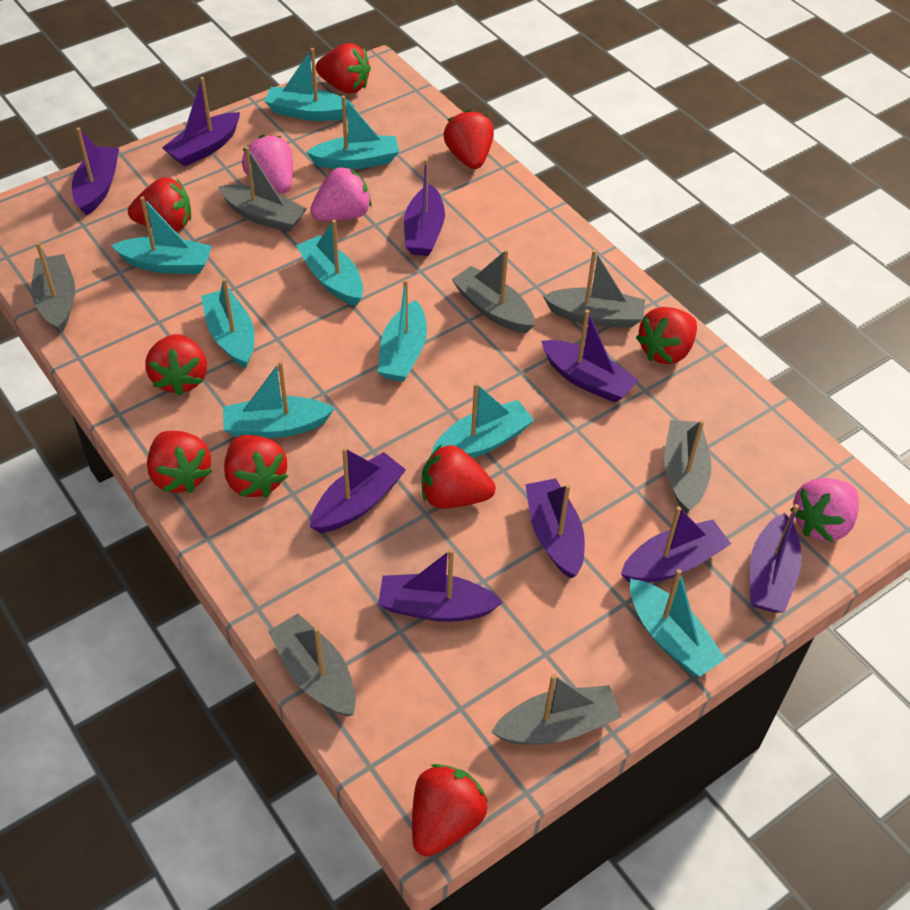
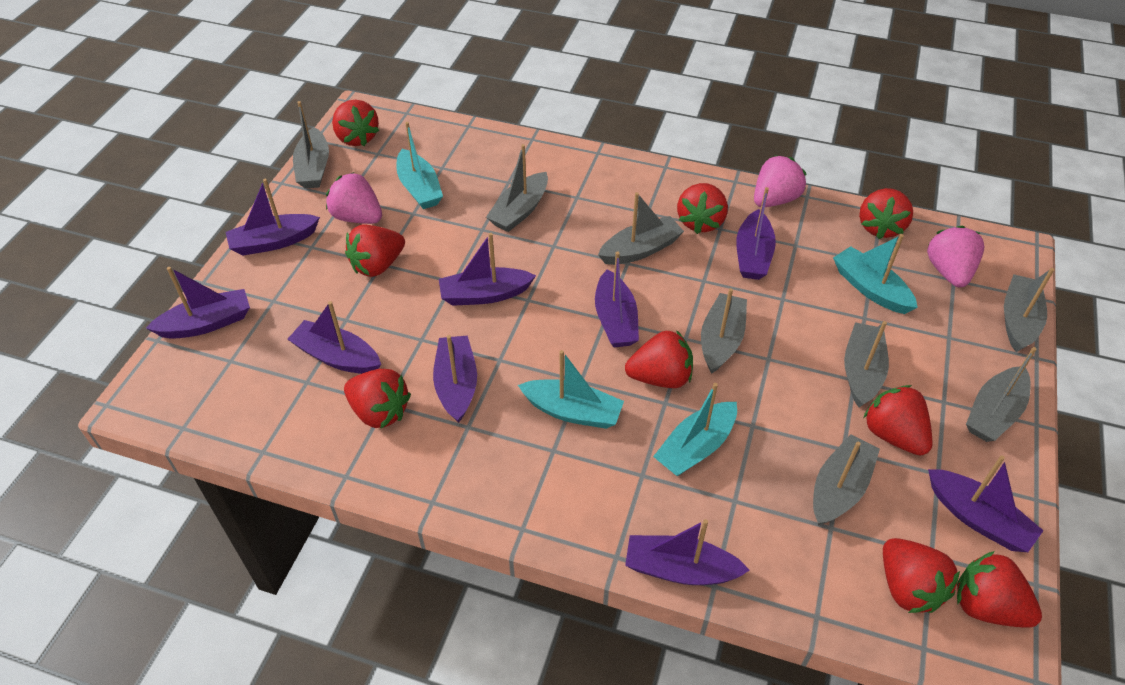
grey boat: [31,242,75,333] [218,146,307,232] [268,613,356,717] [452,249,535,333] [491,674,622,745] [543,250,645,328] [664,420,712,514] = 7 -> [293,101,329,188] [486,144,548,232] [598,192,684,265] [701,288,747,374] [813,434,880,526] [844,321,889,407] [966,347,1037,442] [1004,268,1054,352] = 8
turquoise boat: [111,196,212,274] [201,278,255,368] [223,361,335,438] [264,48,354,121] [296,220,363,306] [306,96,399,169] [378,279,427,382] [431,383,534,458] [630,569,726,677] = 9 -> [396,122,443,209] [518,350,624,429] [653,383,737,477] [833,234,918,314] = 4

